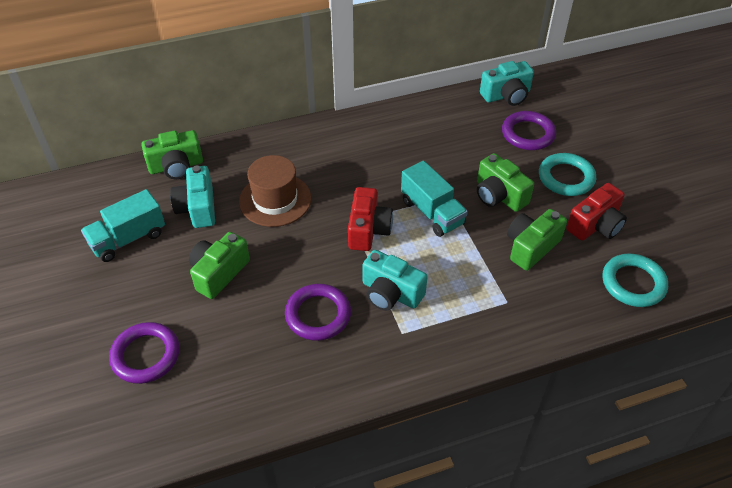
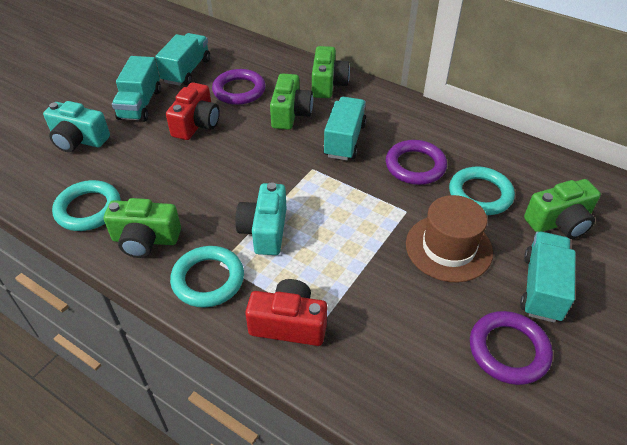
turquoise camera: [170,166,215,228] [363,250,428,311] [480,61,534,106] = 3 -> [43,101,110,152] [235,182,287,255] = 2
turquoise ring: [539,153,596,196] [602,254,668,307] = 2 -> [52,180,120,231] [170,246,244,308] [449,166,515,215] = 3
turquoise truck: [81,189,165,262] [401,161,468,237] = 2 -> [112,56,161,122] [155,33,210,86] [323,97,367,160] [520,232,576,323] = 4

